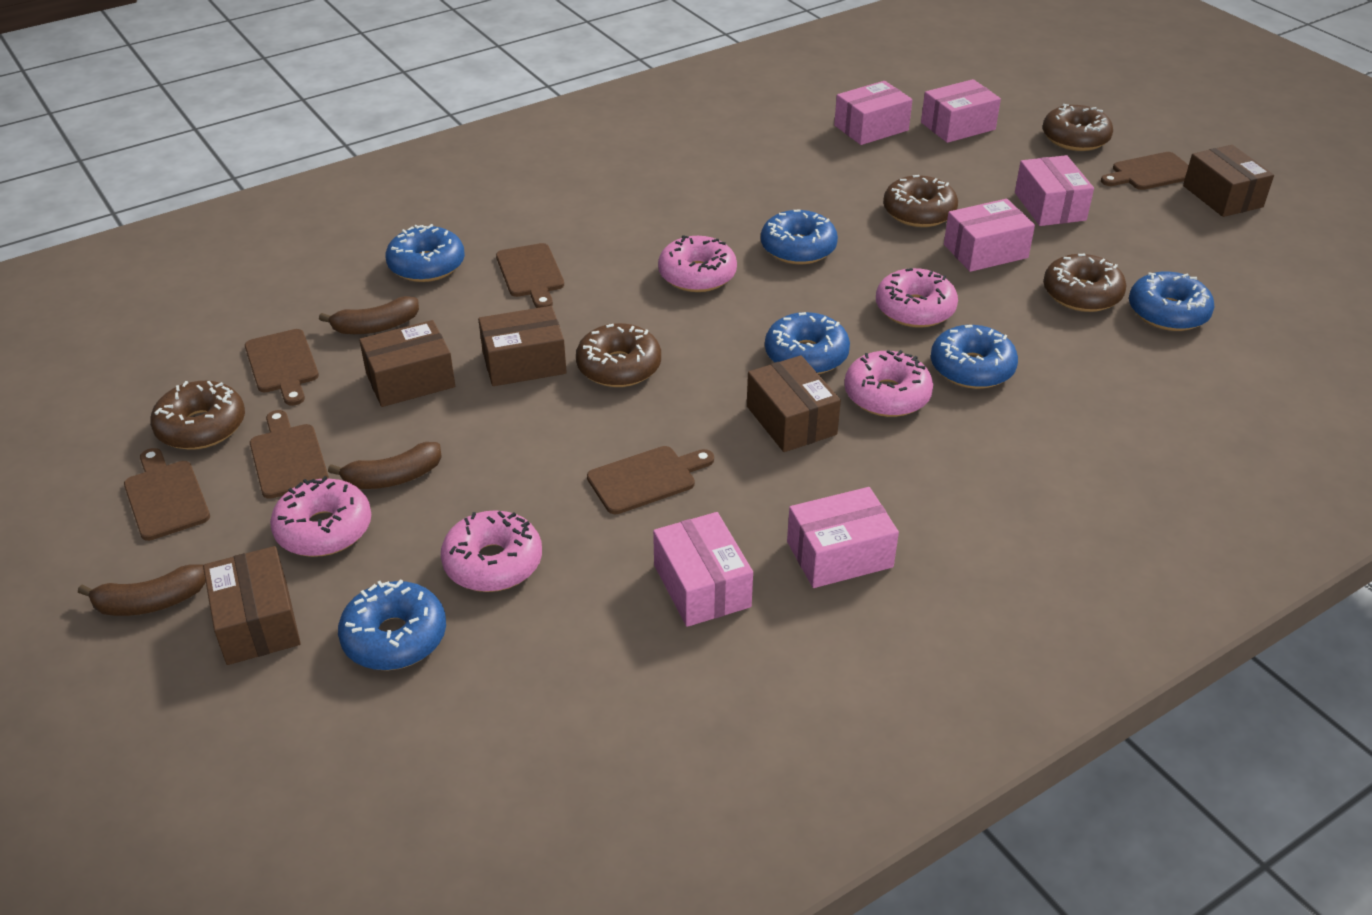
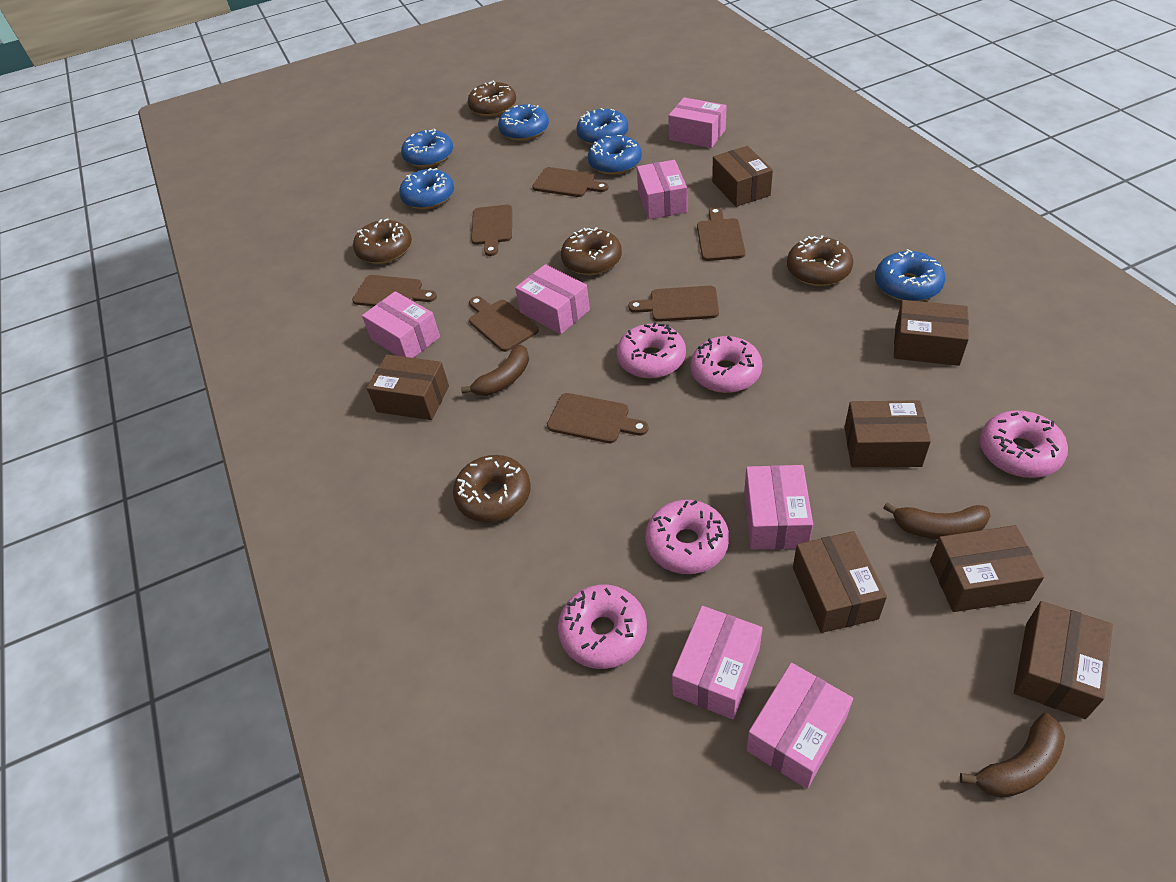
brown box: [203,546,301,665] [359,320,455,407] [478,306,567,386] [747,355,841,452] [1183,145,1274,217] = 5 -> [367,354,449,420] [712,146,773,207] [793,531,887,633] [844,400,931,467] [894,300,969,366] [930,525,1044,612] [1014,601,1113,719] = 7
brown cutting board: [124,448,210,541] [245,329,319,406] [250,410,329,499] [496,243,564,308] [587,446,714,514] [1101,152,1189,190] = 6 -> [352,275,437,307] [469,296,539,352] [471,205,512,256] [532,167,609,197] [547,393,649,443] [628,286,719,322] [697,207,745,261] = 7
pink box: [653,512,753,627] [787,487,899,588] [834,81,912,145] [921,79,1001,143] [944,199,1035,272] [1015,155,1094,226] = 6 -> [362,291,440,358] [515,264,590,334] [637,160,687,219] [668,97,727,148] [672,606,763,719] [744,465,813,550] [746,663,853,789] = 7

